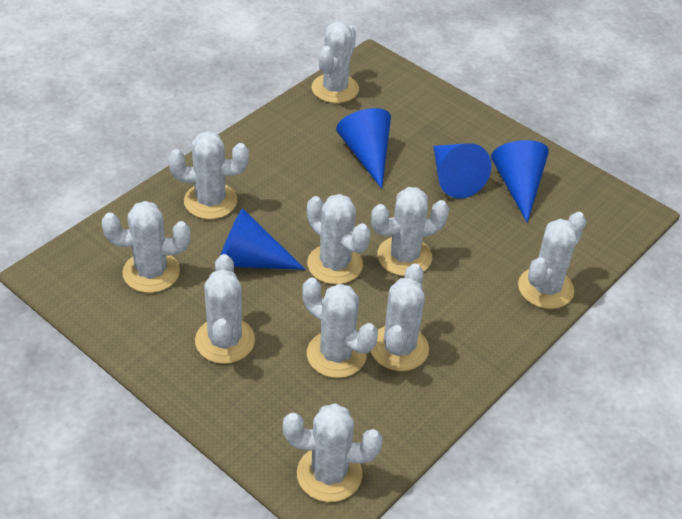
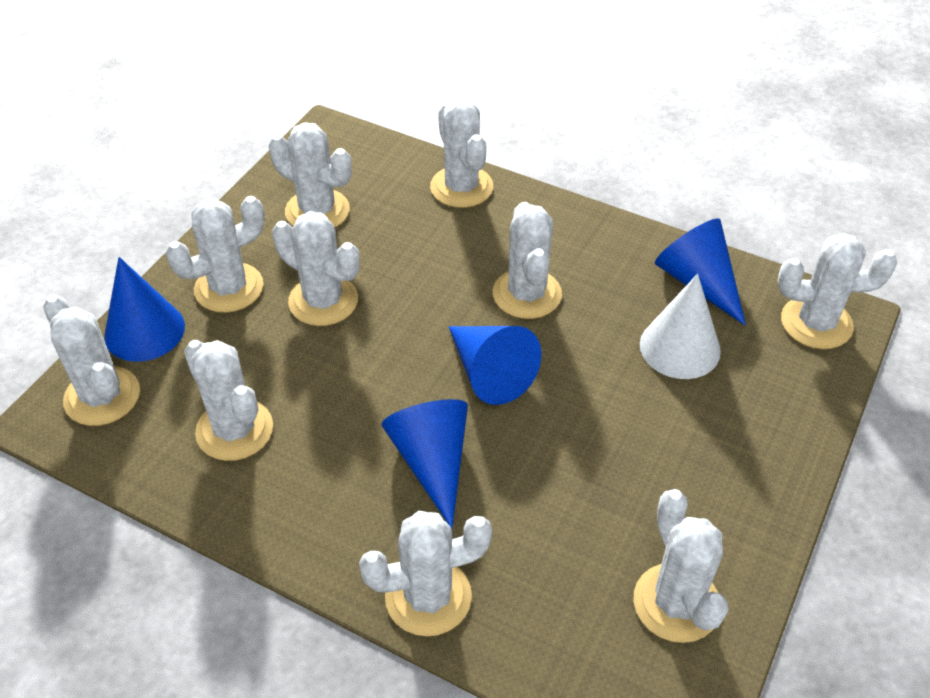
white cone: none = 0 -> [640,274,721,379] = 1

